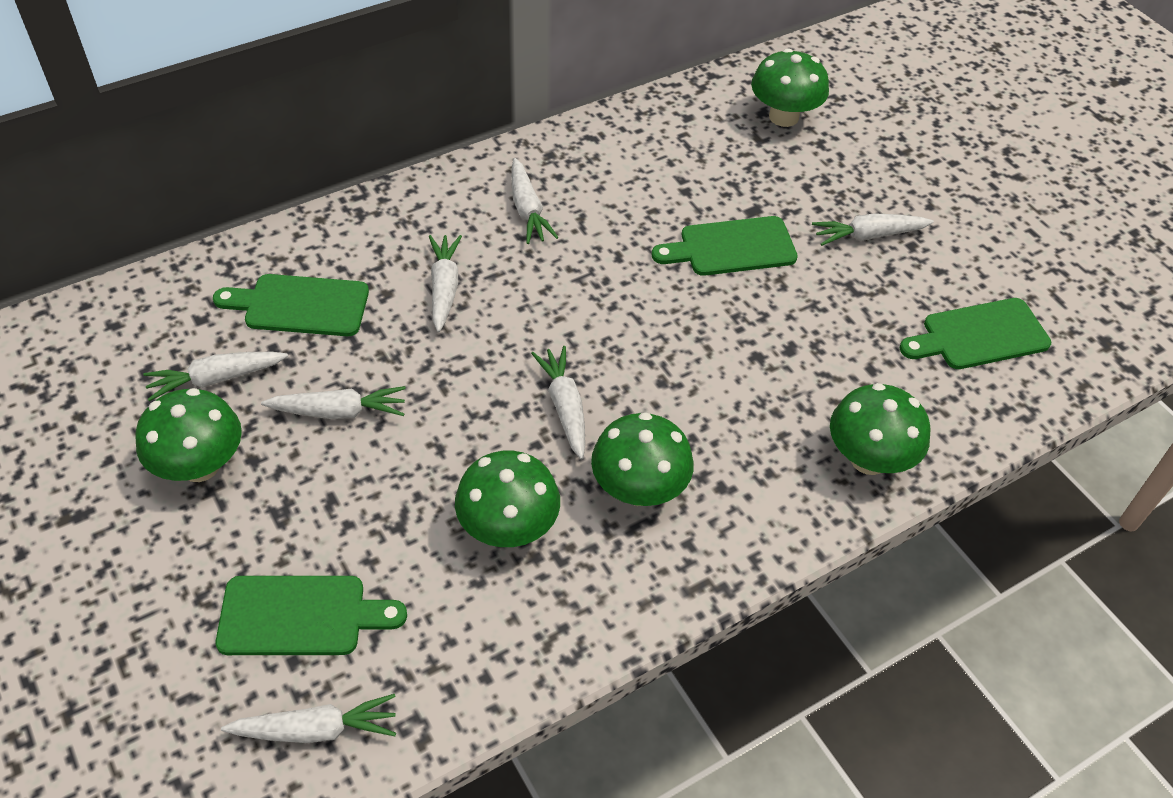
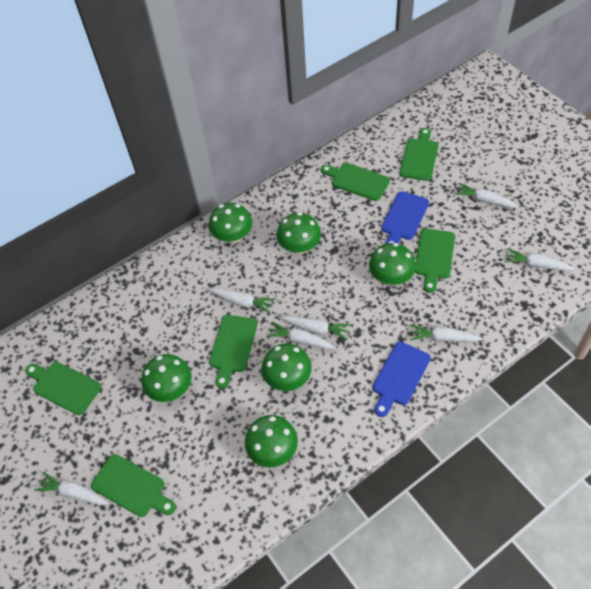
blue cutting board: none = 0 -> [372,342,431,417] [381,191,429,244] = 2
green cutting board: [213,274,369,336] [216,576,407,655] [652,216,798,276] [900,298,1051,369] = 4 -> [25,362,101,415] [91,454,176,517] [209,315,258,389] [321,163,390,201] [400,128,438,181] [415,228,455,293] = 6
green mushroom: [135,388,242,482] [455,451,560,547] [591,412,694,506] [751,48,829,127] [830,383,931,475] = 5 -> [141,354,192,402] [209,203,252,244] [245,415,298,467] [261,343,312,391] [276,212,321,254] [369,243,416,285] = 6

